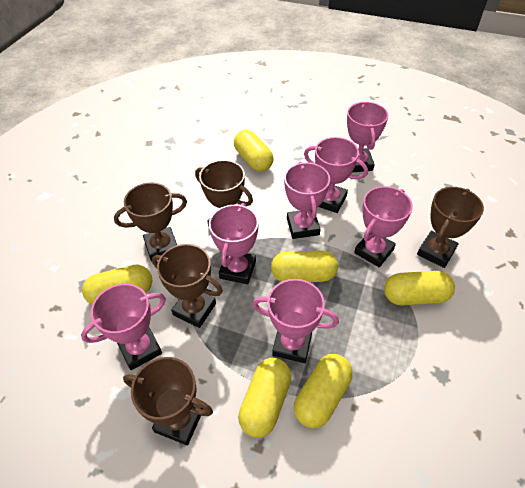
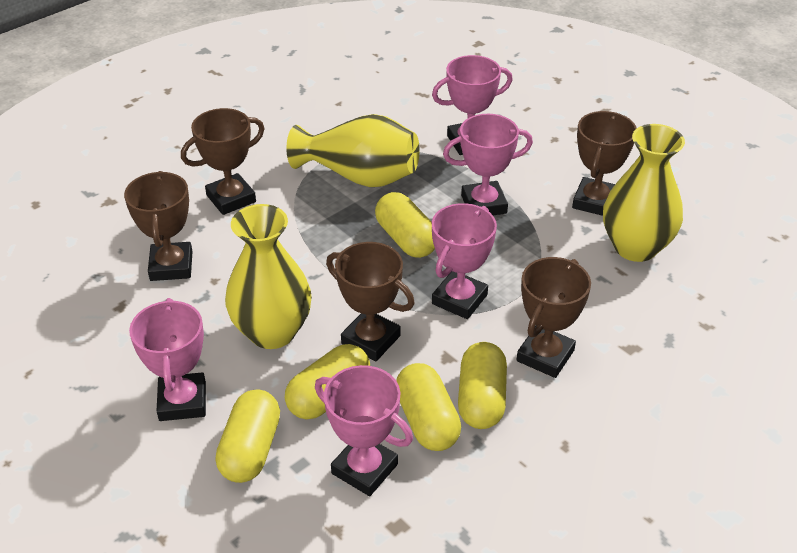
pink trophy: [81,284,166,370] [209,203,259,284] [253,279,339,363] [284,162,330,239] [304,137,368,213] [347,102,388,172] [354,186,413,267] = 7 -> [129,298,206,421] [315,365,413,496] [432,55,513,155] [432,203,497,319] [443,114,533,215] = 5
yellow capsule: [82,264,152,304] [234,130,274,172] [238,358,291,438] [271,251,338,282] [294,354,352,428] [384,271,455,306] = 6 -> [215,390,280,483] [285,344,370,419] [375,192,435,258] [396,363,461,451] [458,342,507,429] = 5
yellow vase: none = 0 -> [225,204,312,349] [286,114,419,187] [603,124,685,262] = 3

